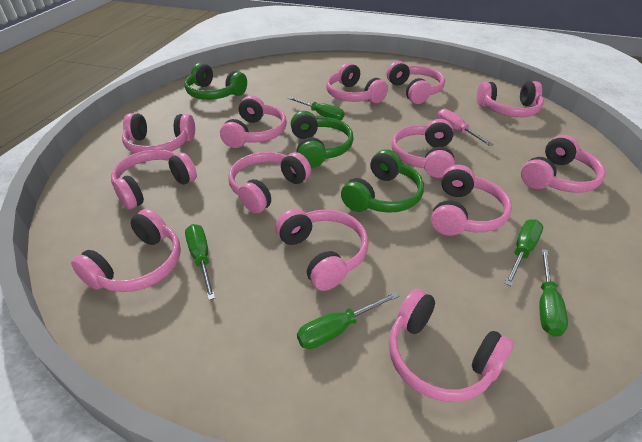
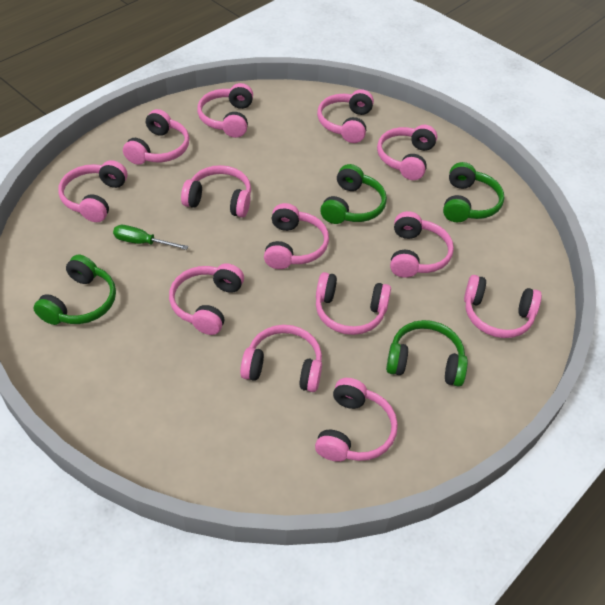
green headphones: [185,63,247,100] [291,111,354,168] [341,149,424,213] = 3 -> [33,255,116,325] [320,164,387,224] [386,320,468,387] [443,162,504,222] = 4
green screwdriver: [185,224,215,300] [287,97,344,121] [297,291,399,349] [504,219,543,286] [539,249,568,337] = 5 -> [113,225,188,250] = 1
pink screwdriver: [438,109,493,146] = 1 -> none = 0

